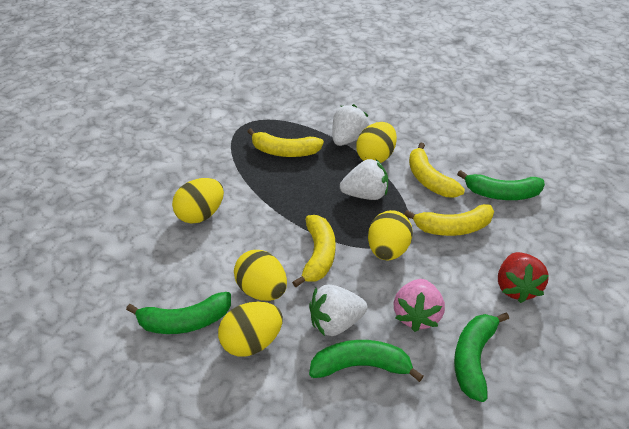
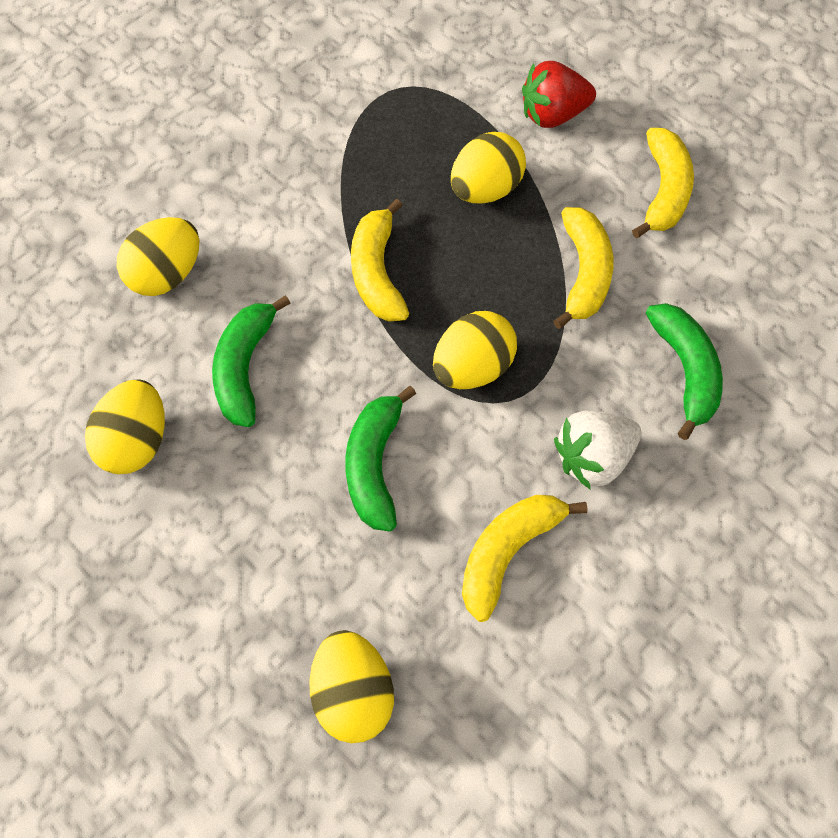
green banana: [126,292,231,334] [309,340,424,382] [454,312,509,402] [457,170,545,200] = 4 -> [212,295,290,427] [345,386,416,531] [646,303,723,440] = 3
pink strawberry: [394,279,445,332] = 1 -> none = 0
white strawberry: [309,285,367,336] [332,104,369,146] [340,159,388,200] = 3 -> [554,410,641,490] = 1

